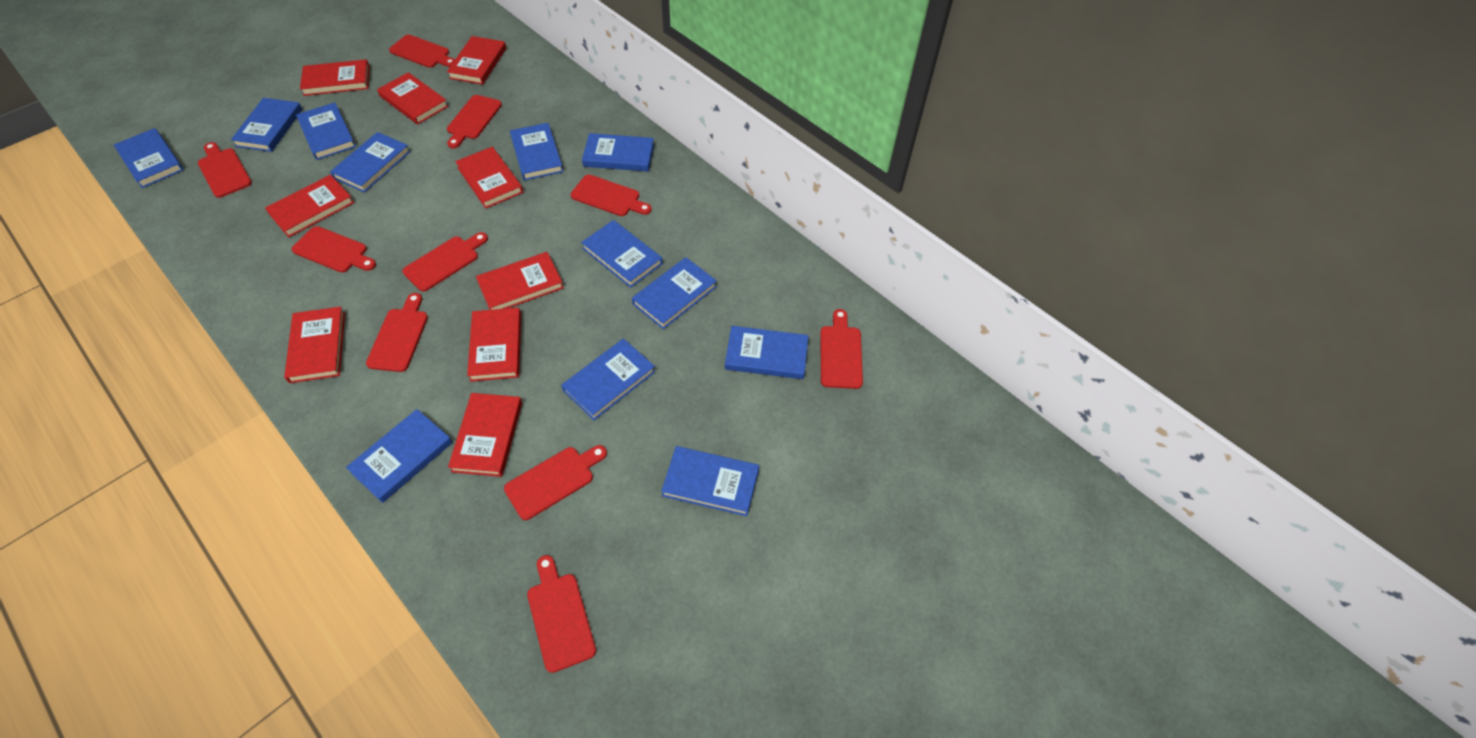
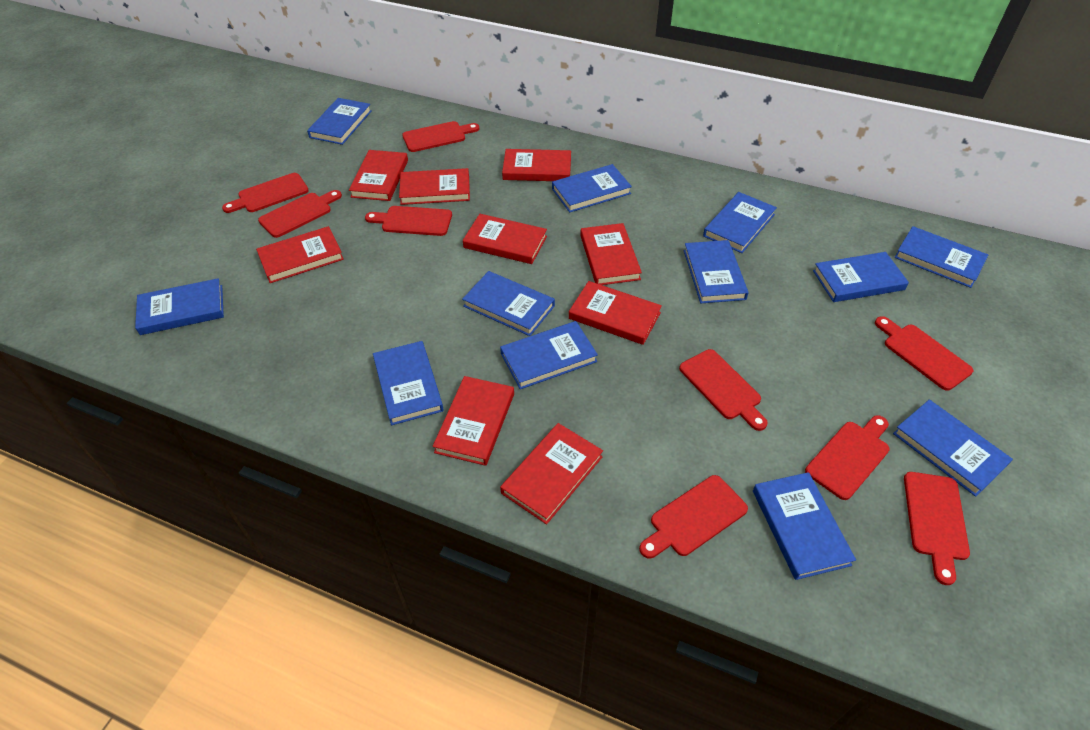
red cutting board: [198,142,252,198] [291,226,376,272] [366,293,428,372] [389,35,455,68] [402,232,488,292] [447,95,502,148] [504,445,607,520] [527,555,596,673] [571,174,652,216] [820,309,863,389] = 10 -> [222,173,309,213] [258,190,342,238] [365,206,452,236] [402,121,479,152] [639,475,748,558] [679,349,768,431] [805,415,890,500] [875,316,973,391] [904,472,970,585] = 9

